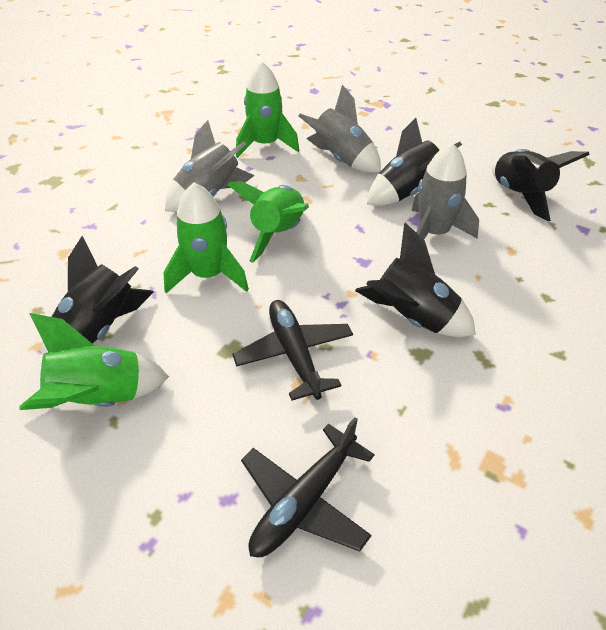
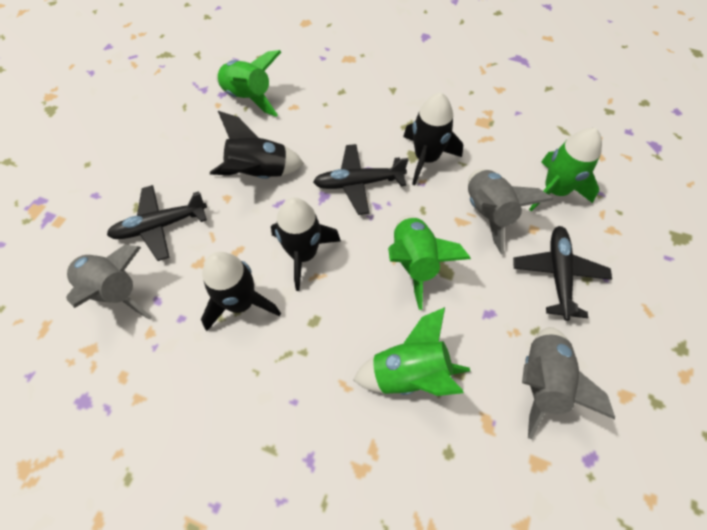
black plane: [232,300,353,401] [241,417,375,557] = 2 -> [107,185,207,261] [313,144,409,215] [513,226,612,321] = 3

